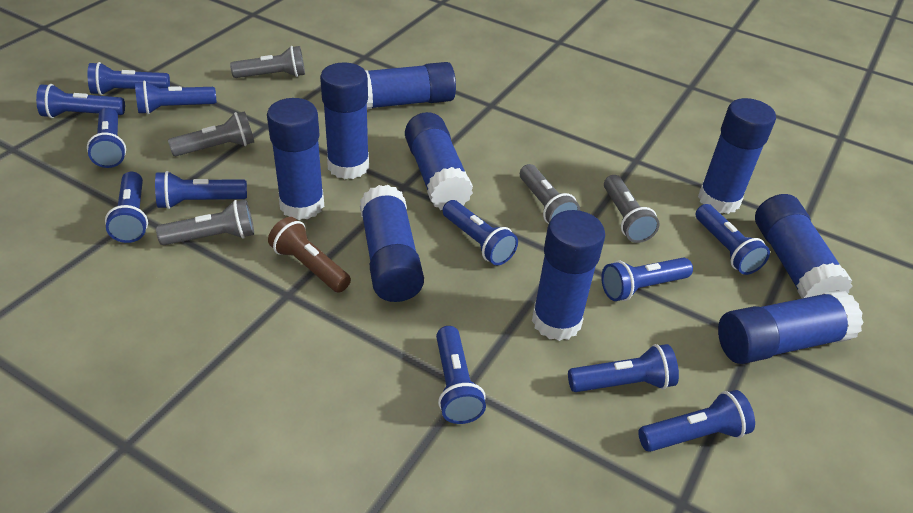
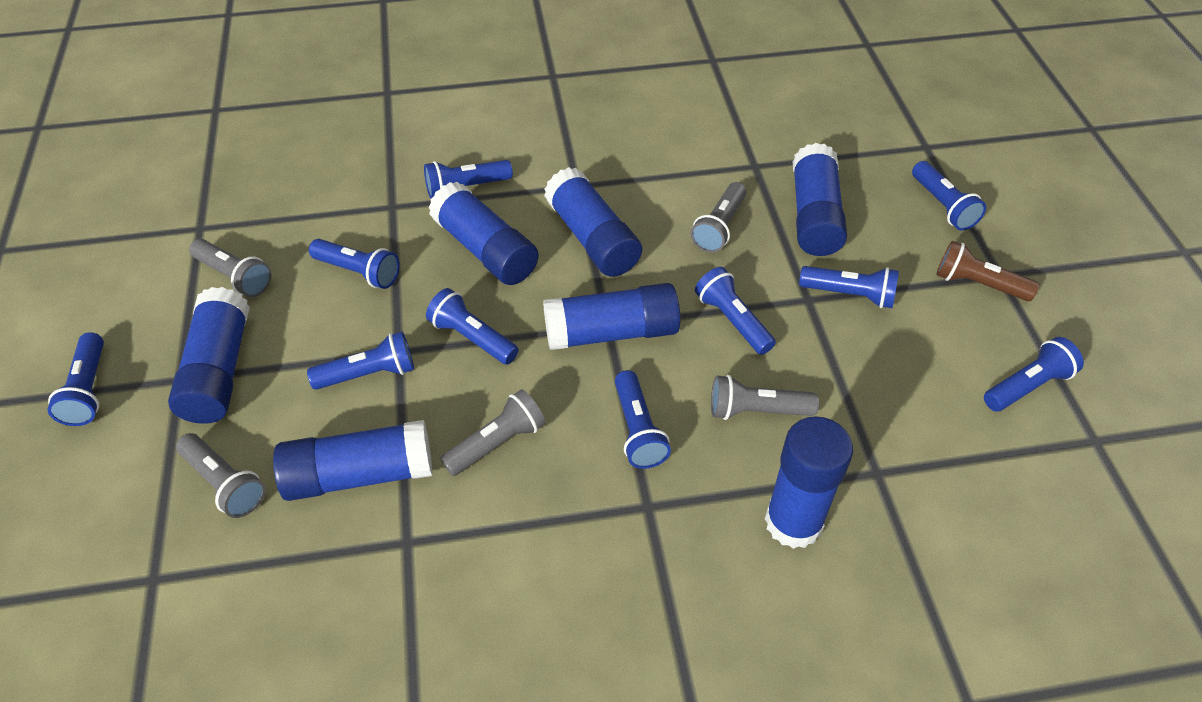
blue flashlight: [36,84,125,118] [87,108,126,168] [88,62,170,95] [105,172,148,243] [135,80,216,114] [155,171,247,209] [436,326,486,424] [443,200,518,265] [568,344,679,392] [601,258,693,301] [638,390,755,452] [696,204,770,275] = 12 -> [48,332,104,426] [307,331,414,390] [309,239,400,289] [424,160,513,199] [426,288,519,364] [615,370,671,469] [695,267,776,355] [799,266,899,308] [912,161,986,231] [984,337,1084,412] = 10
blue glue stick: [267,98,324,220] [320,62,369,179] [360,185,424,302] [365,62,456,109] [405,112,473,210] [532,210,605,341] [698,98,776,214] [718,290,864,364] [755,194,852,298] = 9 -> [168,287,250,424] [273,420,433,501] [428,182,539,285] [543,283,680,350] [544,167,642,277] [765,416,853,549] [793,143,847,256] = 7

